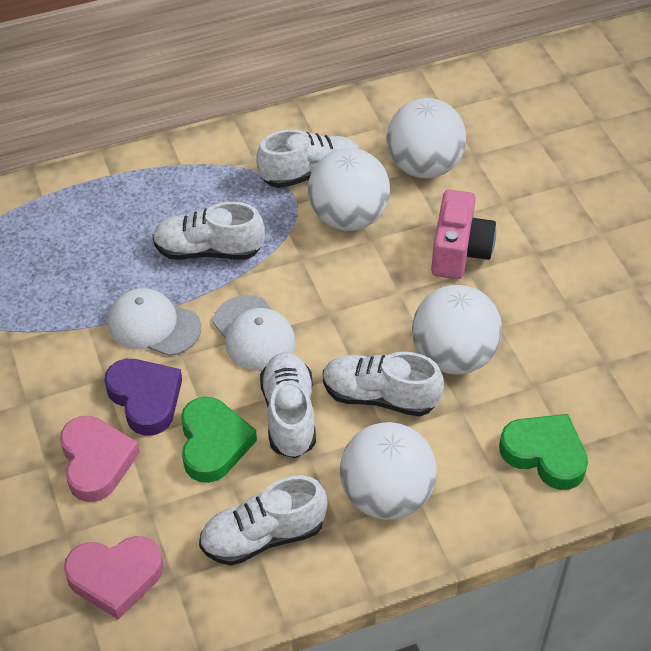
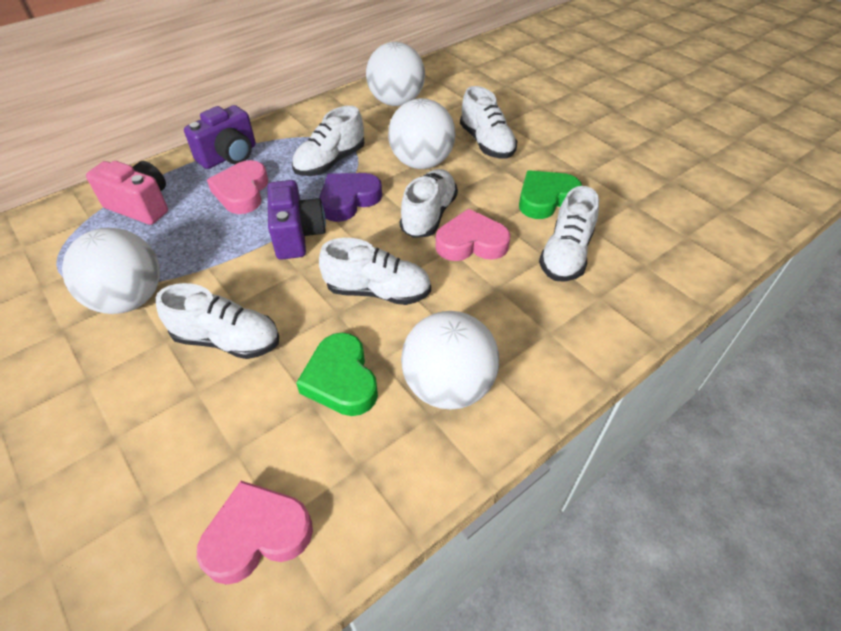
pink heart: [60,416,140,502] [64,536,164,619] = 2 -> [197,481,313,585] [207,160,268,214] [436,208,510,261] = 3
purple camera: none = 0 -> [184,105,256,169] [268,180,326,260] = 2
white cap: [108,288,201,356] [213,295,295,370] = 2 -> none = 0
white shoe: [152,202,265,260] [199,476,328,566] [256,130,359,188] [260,352,316,458] [323,352,444,416] = 5 -> [156,283,279,359] [292,106,364,176] [319,238,431,305] [400,169,458,238] [460,86,517,159] [539,186,599,282] = 6

